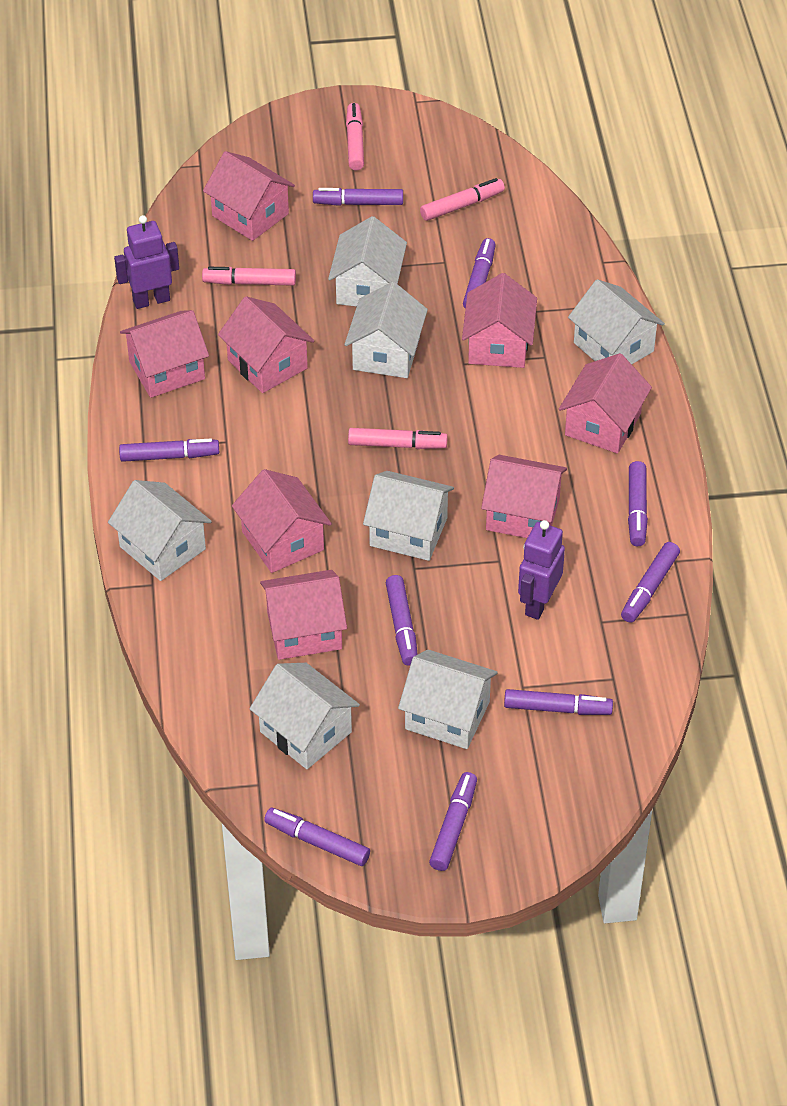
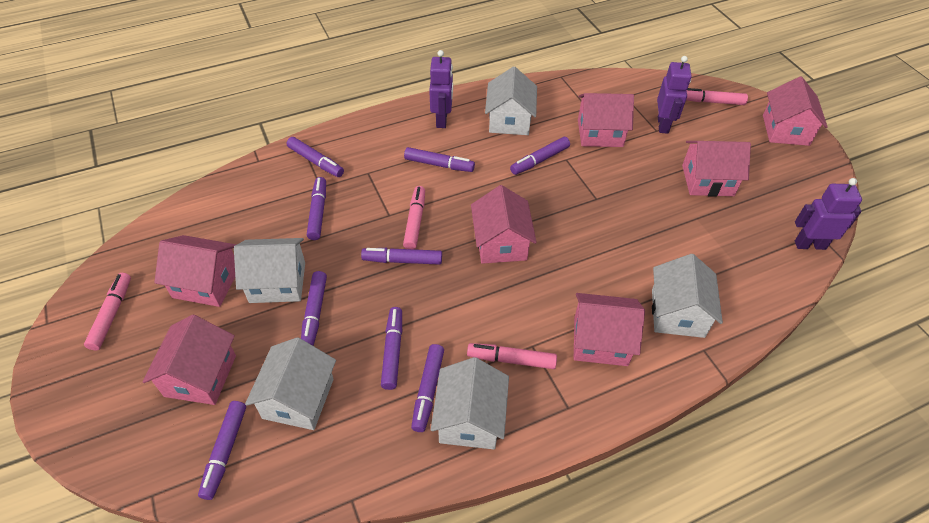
pink house: [120,310,209,398] [203,151,295,241] [218,296,314,393] [232,469,332,573] [260,570,347,660] [462,273,537,368] [481,455,567,538] [559,353,652,454] = 8 -> [143,315,236,405] [154,235,236,307] [471,185,537,264] [574,293,645,366] [578,93,634,147] [682,141,751,197] [763,76,828,146] = 7
purple robot: [114,215,179,309] [518,520,565,620] = 2 -> [429,50,453,128] [657,56,692,134] [795,178,862,250] = 3
white house: [108,480,212,581] [249,663,360,769] [328,216,407,307] [344,282,428,378] [363,471,454,561] [398,649,498,749] [568,279,665,364] = 7 -> [234,238,305,303] [245,337,336,430] [431,357,509,449] [485,66,537,135] [652,254,723,338] = 5

